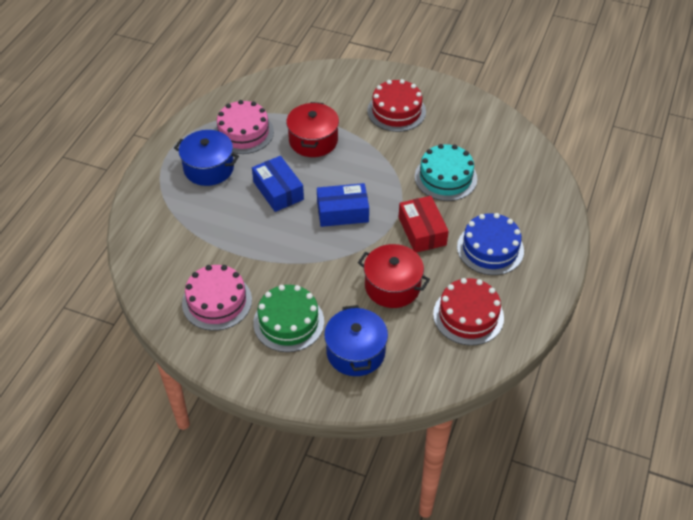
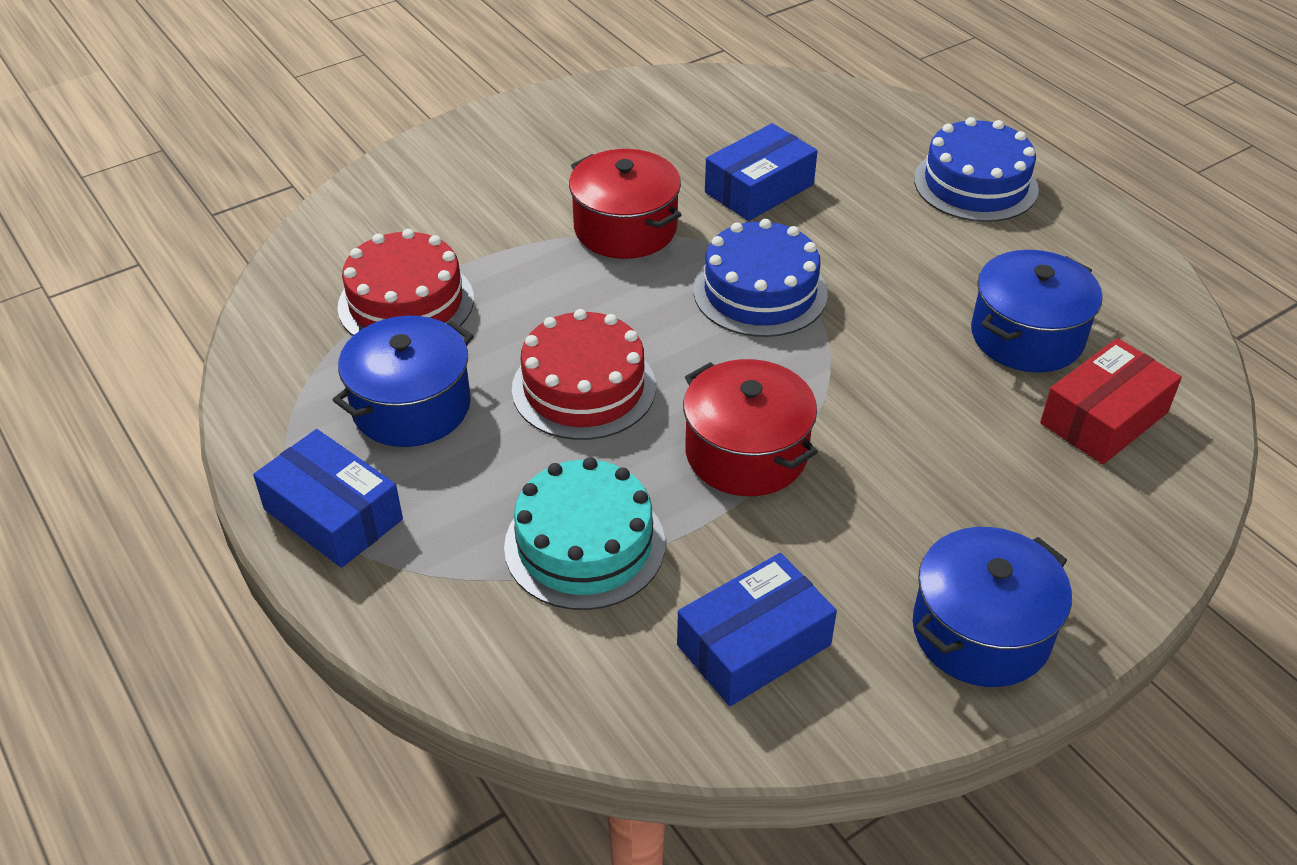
blue box: [252,156,304,212] [317,183,369,227] = 2 -> [253,429,403,568] [677,553,837,706] [705,123,817,221] = 3
blue cake: [457,213,524,275] = 1 -> [693,219,828,337] [914,117,1039,222] = 2
blue pot: [174,130,239,186] [324,305,388,376] = 2 -> [333,316,474,447] [913,527,1072,687] [971,250,1103,373] = 3
green cake: [253,285,324,352] = 1 -> none = 0
pink cake: [182,265,252,331] [214,100,274,154] = 2 -> none = 0

